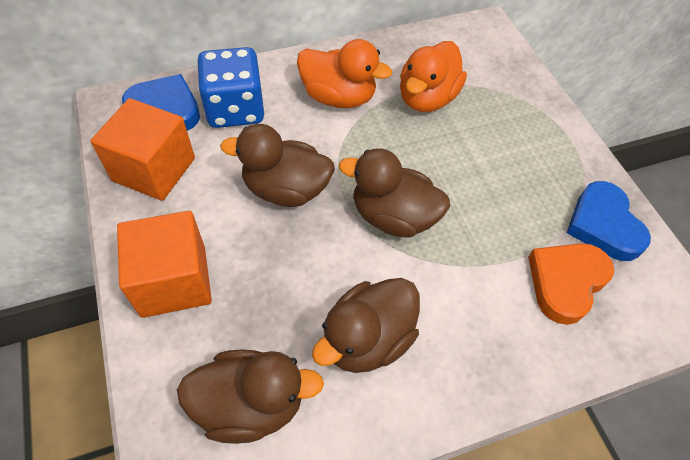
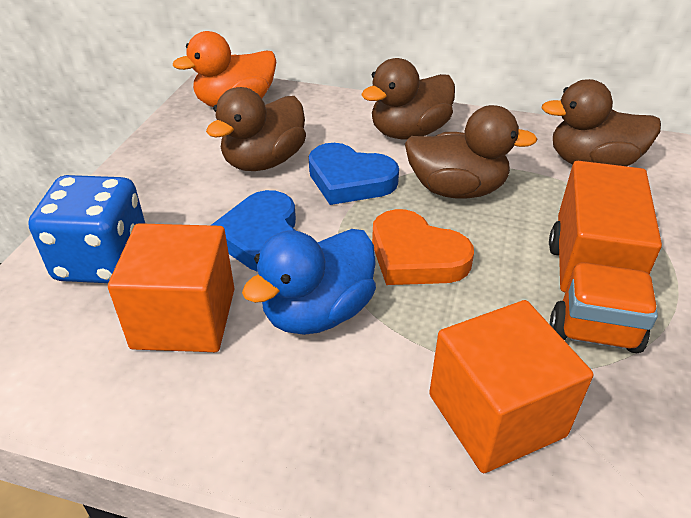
blue duck: none = 0 -> [242,229,376,335] = 1
orange duck: [297,39,392,108] [400,41,467,112] = 2 -> [173,31,276,107] = 1
orange truck: none = 0 -> [549,161,662,353] = 1

